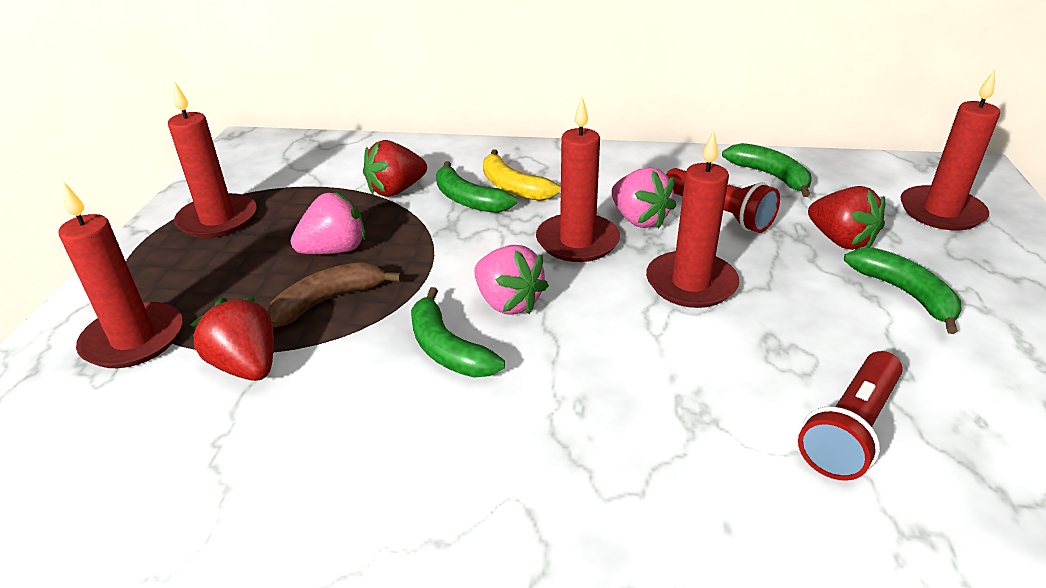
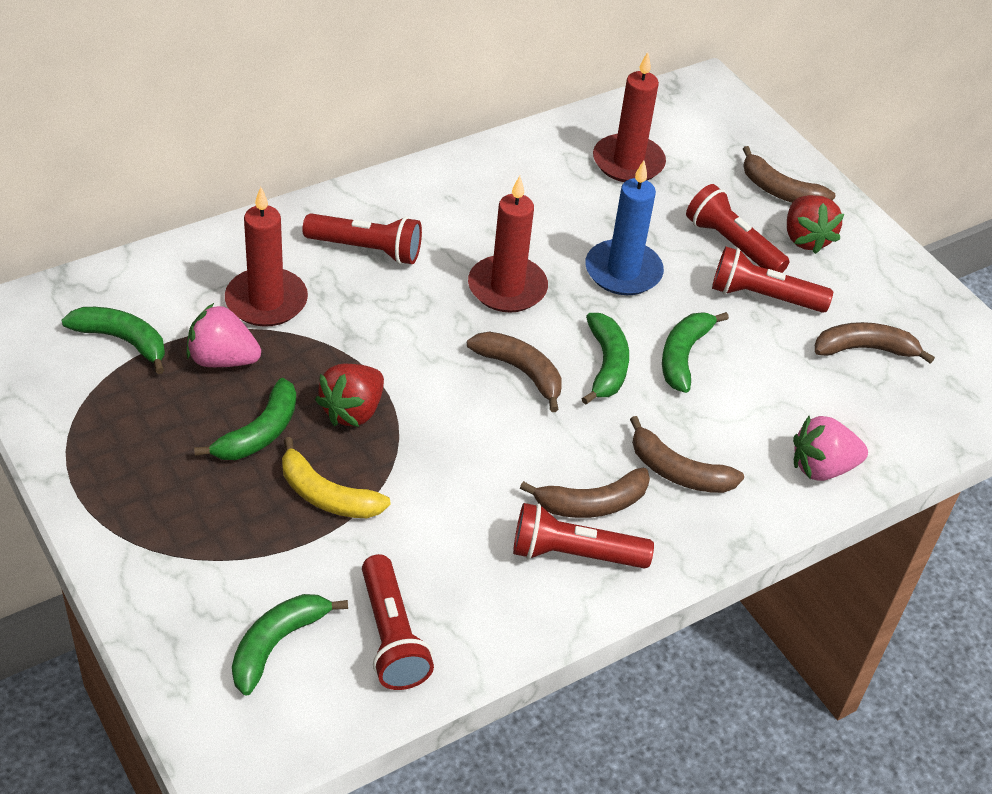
blue candle: none = 0 -> [585,161,664,295] = 1
brown banana: [267,262,401,327] = 1 -> [467,332,562,412] [520,468,650,518] [630,416,744,493] [743,146,835,203] [815,322,935,364] = 5
green banana: [411,287,505,378] [436,161,517,213] [722,143,812,197] [844,247,962,334] = 4 -> [62,307,165,374] [194,378,296,460] [232,594,348,696] [582,313,629,405] [662,312,729,393] = 5
pink strawberry: [291,192,366,254] [474,245,549,314] [611,167,676,228] = 3 -> [186,303,261,367] [793,416,868,481] = 2
red candle: [58,182,182,368] [168,81,257,238] [536,97,620,262] [646,130,739,308] [900,70,1000,230] = 5 -> [225,187,308,327] [468,176,548,313] [593,52,666,182] = 3
red flashlight: [666,168,780,233] [798,351,903,481] = 2 -> [302,213,422,264] [362,554,434,690] [513,503,654,569] [686,184,790,273] [712,247,833,313] = 5
red strawberry: [190,297,274,381] [363,140,427,197] [808,186,885,250] = 3 -> [315,364,384,427] [787,195,844,254] = 2

